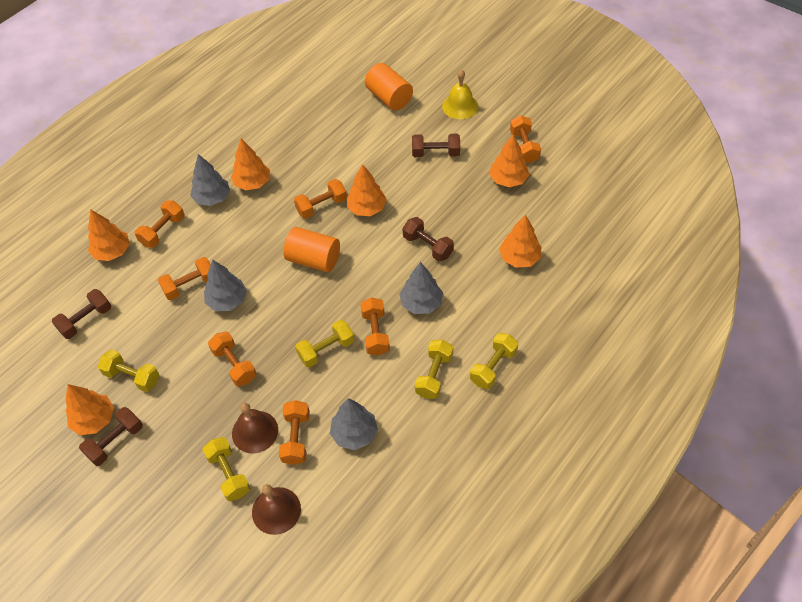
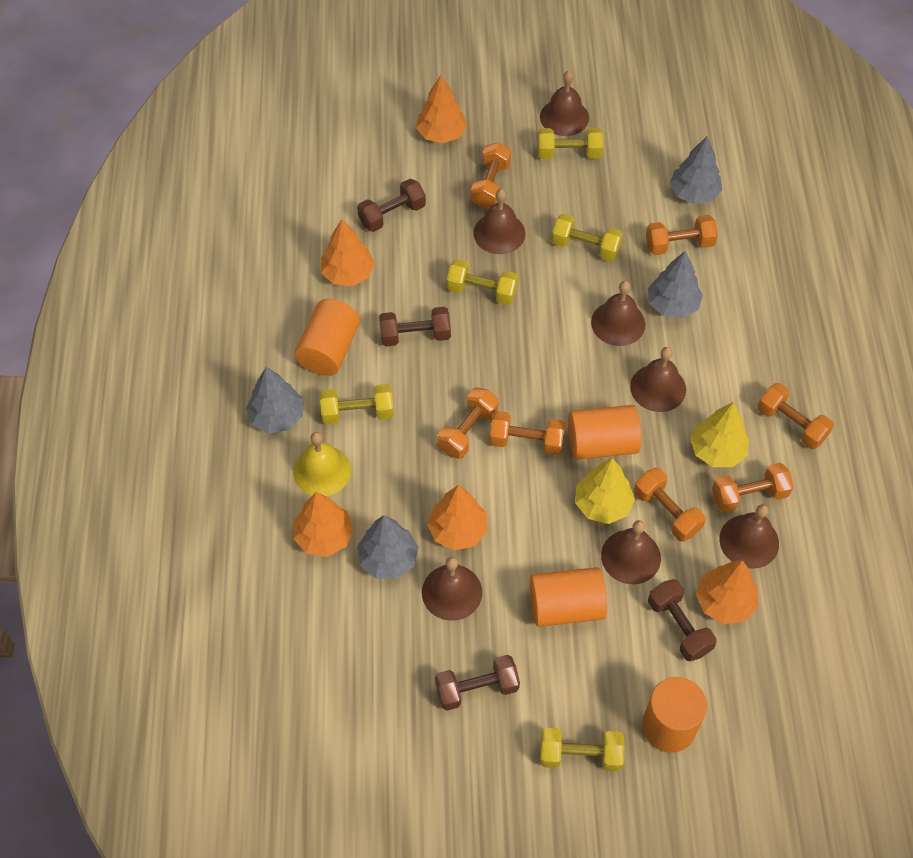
brown bell: [232,403,278,453] [252,484,301,535] = 2 -> [422,557,482,621] [473,189,525,254] [540,71,589,136] [591,281,645,346] [601,520,661,584] [630,347,686,412] [719,504,779,569] = 7
orange cylinder: [283,227,340,272] [365,63,413,110] = 2 -> [295,299,360,376] [530,567,607,627] [568,405,642,460] [642,677,707,753] = 4
orange tree: [66,384,114,435] [88,209,130,261] [231,139,270,190] [347,164,387,216] [489,135,529,187] [499,215,541,268] = 6 -> [293,492,354,557] [321,219,375,286] [416,75,467,143] [427,485,487,551] [696,560,758,624] = 5
yellow tree: none = 0 -> [575,458,635,524] [690,402,749,467] = 2

